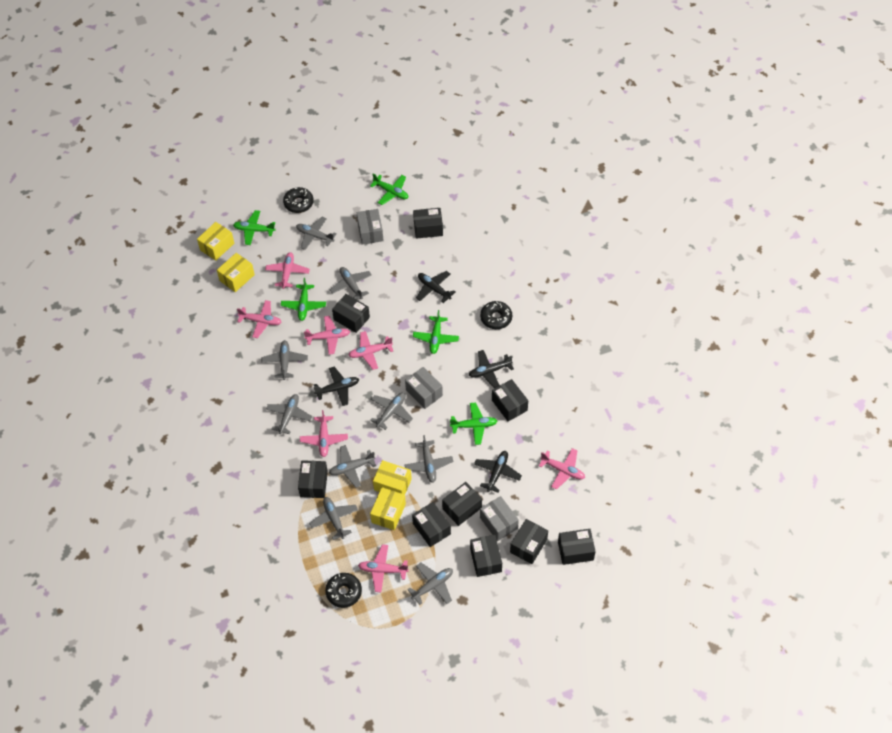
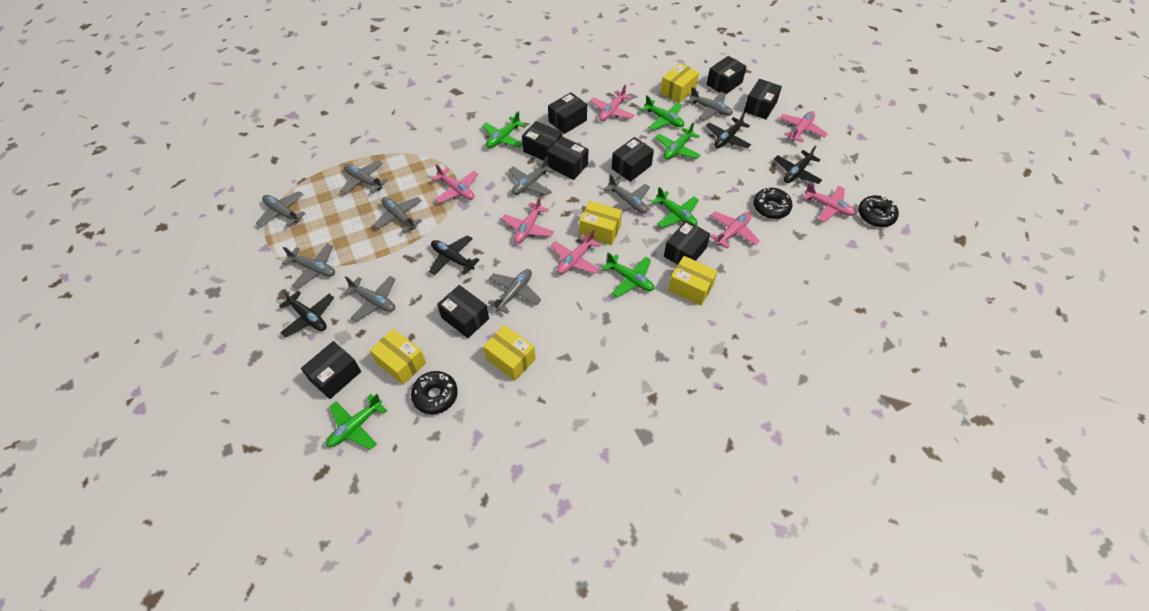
green plane: [233,210,275,245] [281,278,326,321] [370,174,408,205] [413,310,459,354] [450,403,497,445] = 5 -> [326,394,387,450] [482,111,525,148] [602,253,654,297] [641,95,684,130] [652,187,699,228] [655,122,701,160] = 6
grey box: [357,209,384,245] [405,367,443,409] [480,496,519,541] = 3 -> none = 0
yellow box: [197,222,234,261] [217,253,255,292] [370,487,406,530] [373,460,412,494] = 4 -> [370,329,426,385] [483,325,536,381] [579,201,622,245] [661,63,699,103] [668,256,718,306] = 5

